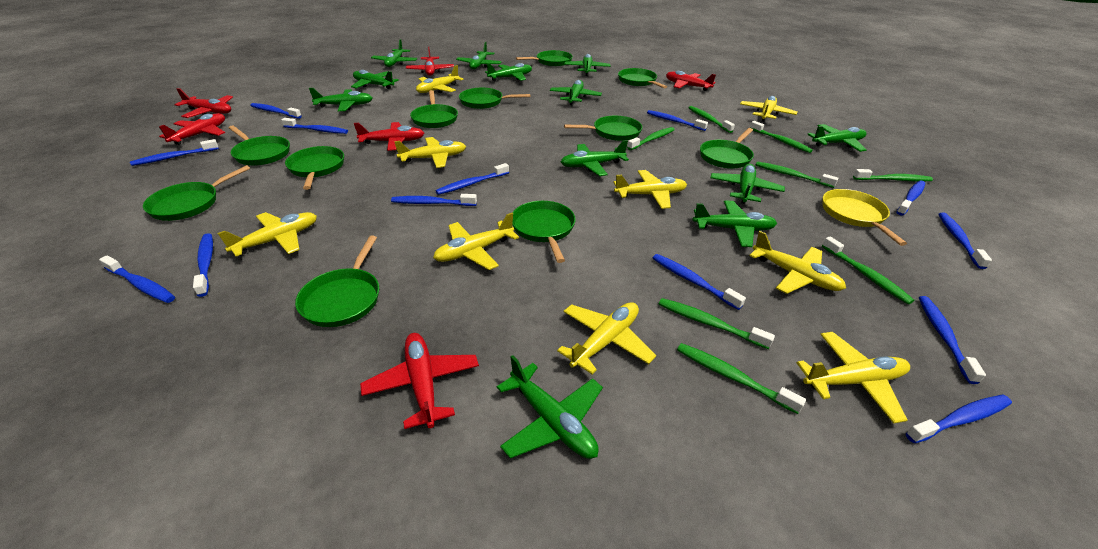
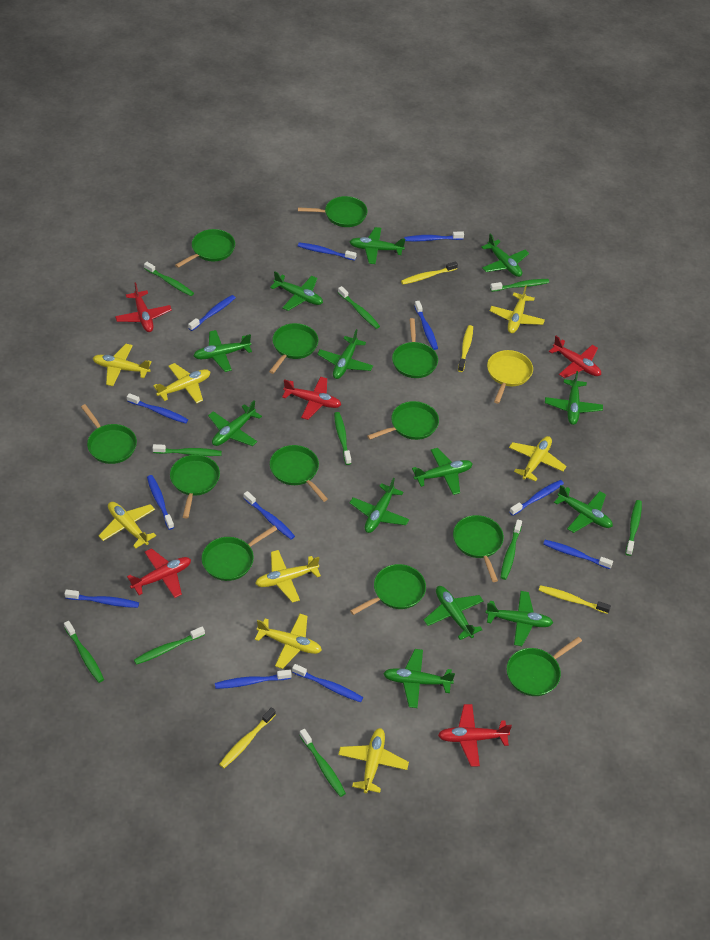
blue toothbrush: [99,256,175,303] [130,139,219,166] [193,233,213,297] [250,103,302,119] [281,118,348,134] [391,194,477,206] [435,163,509,195] [647,110,708,131] [653,254,746,310] [897,181,925,216] [906,395,1012,443] [919,296,986,384] [939,212,992,269] = 13 -> [64,589,139,608] [127,393,188,424] [147,475,174,530] [188,295,236,331] [215,669,292,689] [244,491,295,540] [292,664,363,702] [298,242,357,261] [404,231,464,242] [414,301,438,350] [509,480,564,516] [543,540,613,569] = 12
green pan: [143,165,250,221] [229,126,290,166] [285,146,344,190] [295,235,379,327] [410,90,458,128] [459,88,530,109] [512,201,576,263] [516,50,573,66] [564,116,642,141] [618,68,667,88] [700,128,754,169] = 11 -> [81,404,137,464] [170,455,220,518] [175,229,235,268] [202,526,277,581] [269,323,318,374] [270,445,328,502] [298,196,367,227] [350,564,426,615] [367,401,439,440] [392,318,438,378] [453,515,504,582] [507,637,582,696] = 12
green plane: [309,88,372,111] [351,70,399,89] [371,39,417,67] [456,42,502,69] [485,63,532,81] [497,355,603,459] [550,80,602,105] [561,140,629,176] [564,54,610,76] [693,200,777,247] [711,164,785,204] [807,124,867,152] = 12 -> [193,330,252,372] [208,400,262,446] [270,271,323,311] [317,329,373,379] [350,227,405,264] [350,478,409,533] [383,649,455,708] [412,448,473,495] [424,586,483,640] [481,233,529,277] [485,591,553,646] [545,371,603,425] [554,485,613,533] = 13
green toothbrush: [627,127,675,150] [659,298,775,349] [677,343,806,414] [688,106,735,133] [750,121,813,153] [756,161,839,188] [822,236,914,304] [853,169,933,181] = 8 -> [64,621,104,683] [134,627,205,665] [144,262,194,296] [153,444,222,456] [299,729,346,797] [334,412,351,465] [338,286,380,329] [490,279,549,292] [500,519,522,580] [626,500,642,556] = 10
red plane: [159,113,225,145] [175,88,233,118] [354,122,424,151] [360,333,479,429] [406,47,454,76] [666,71,716,91] = 6 -> [115,283,172,332] [127,548,191,598] [282,376,341,420] [438,704,512,767] [549,336,601,378] = 5
yellow plane: [218,212,317,256] [394,137,466,168] [416,65,464,93] [433,213,519,270] [557,302,656,374] [613,170,687,209] [740,96,798,122] [749,231,846,294] [797,332,910,424] = 9 -> [93,344,152,386] [99,502,156,549] [153,363,210,403] [255,550,321,603] [255,614,322,669] [338,728,409,793] [490,285,545,333] [509,436,566,482] = 8
yellow toothbrush: none = 0 -> [219,707,276,768] [401,261,458,285] [458,325,473,372] [539,585,611,614] = 4

